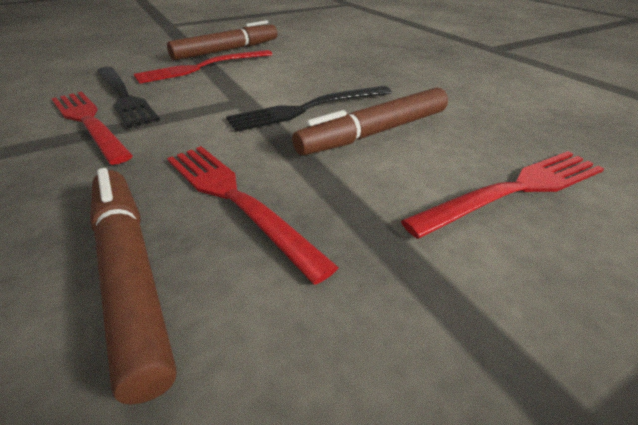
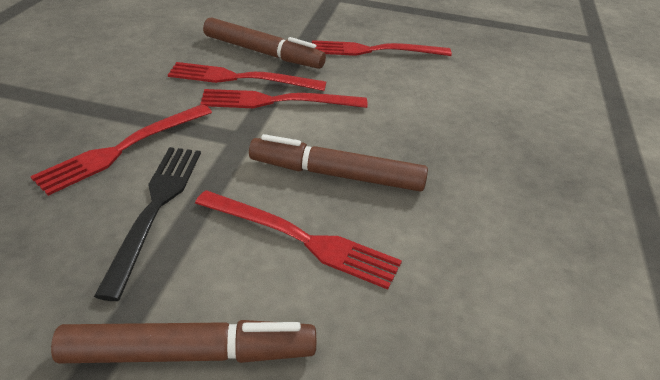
black fork: [97,67,160,129] [226,86,392,132] = 2 -> [94,147,201,301] = 1
red fork: [51,91,133,165] [134,50,273,84] [167,146,339,285] [401,151,604,239] = 4 -> [30,104,212,196] [168,62,326,91] [195,190,402,290] [200,89,368,108] [312,40,452,56] = 5

